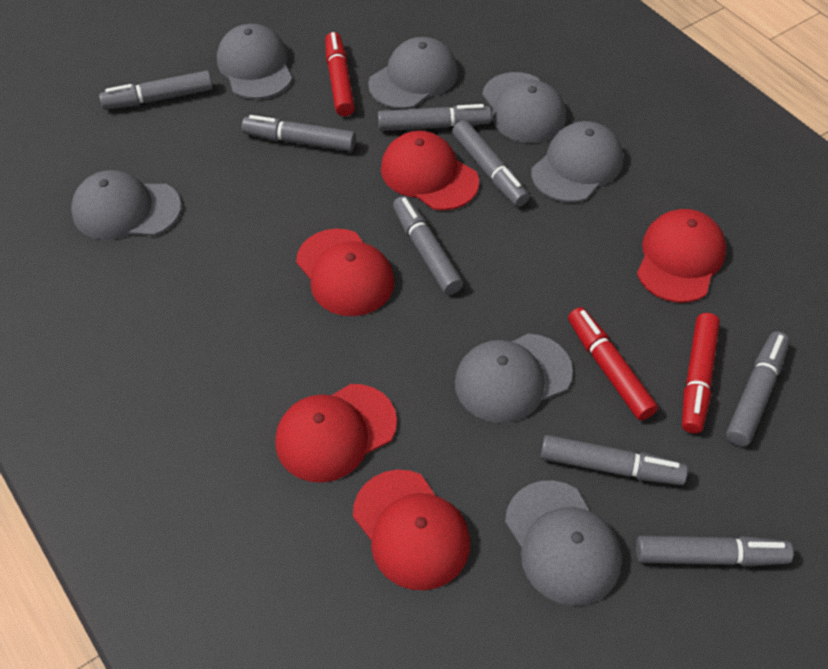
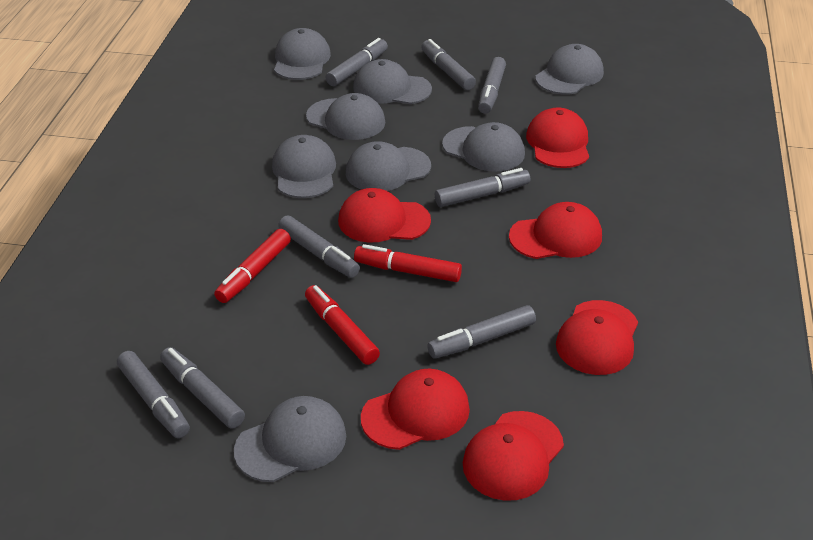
grey cap: [71,170,181,240] [217,24,292,99] [368,37,458,109] [455,334,573,423] [482,72,566,143] [505,481,622,606] [531,121,623,202] = 7 -> [234,396,346,482] [272,135,336,198] [274,28,331,80] [306,93,385,140] [346,141,431,191] [353,59,432,104] [442,122,525,172] [535,44,604,94] = 8
red cap: [275,384,397,483] [296,229,395,316] [353,470,470,590] [381,131,479,211] [637,209,726,303] = 5 -> [338,188,431,243] [361,369,470,450] [462,411,564,501] [509,202,602,259] [526,107,589,168] [556,300,638,375] = 6

